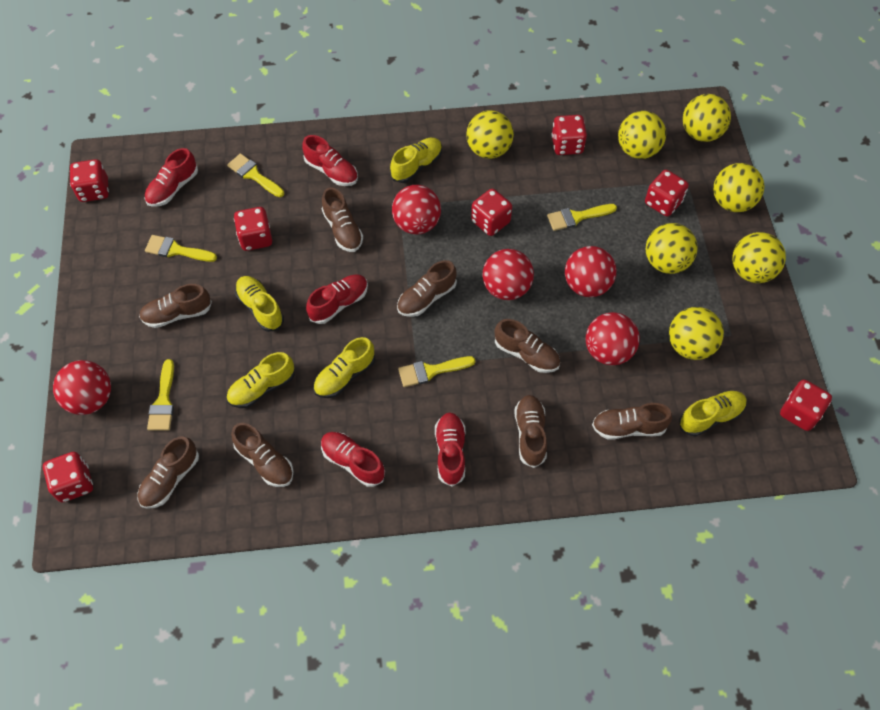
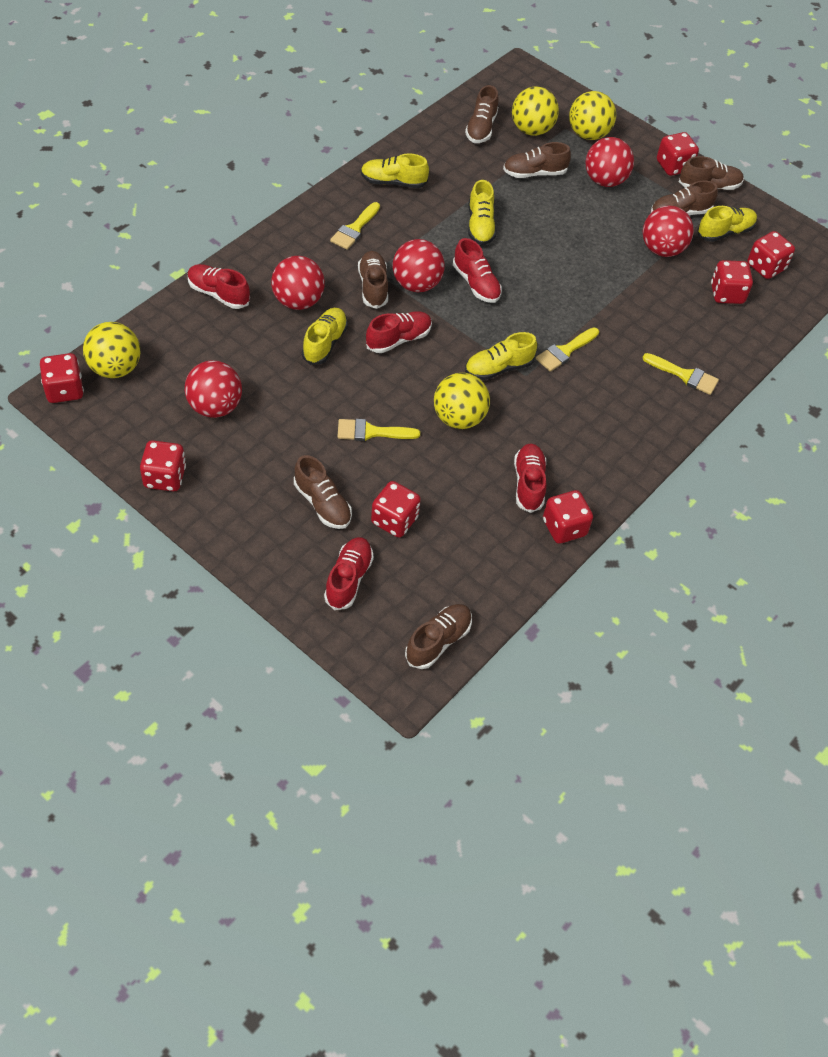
brown shoe: [138,436,199,509] [139,284,212,328] [231,423,294,487] [322,187,363,252] [397,260,457,317] [495,319,560,373] [515,395,547,468] [592,403,672,439] = 8 -> [294,455,352,529] [358,251,388,309] [405,604,472,669] [465,85,499,143] [503,142,571,178] [651,180,718,215] [679,156,744,190] = 7
yellow ball: [466,110,514,159] [618,111,666,159] [646,223,697,274] [669,307,724,360] [683,94,731,142] [713,163,764,212] [732,232,786,283] = 7 -> [83,322,140,378] [434,373,490,429] [512,86,559,136] [569,91,616,140] = 4
yellow brush: [145,235,217,262] [147,359,174,430] [227,154,284,197] [398,356,475,387] [547,204,617,231] = 5 -> [330,202,380,250] [338,419,420,441] [536,327,599,372] [642,353,719,395] = 4

